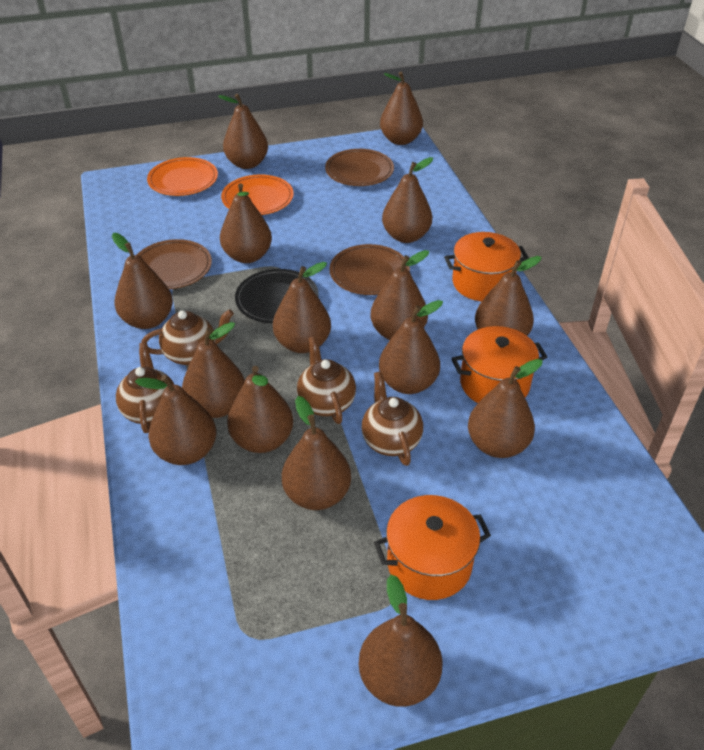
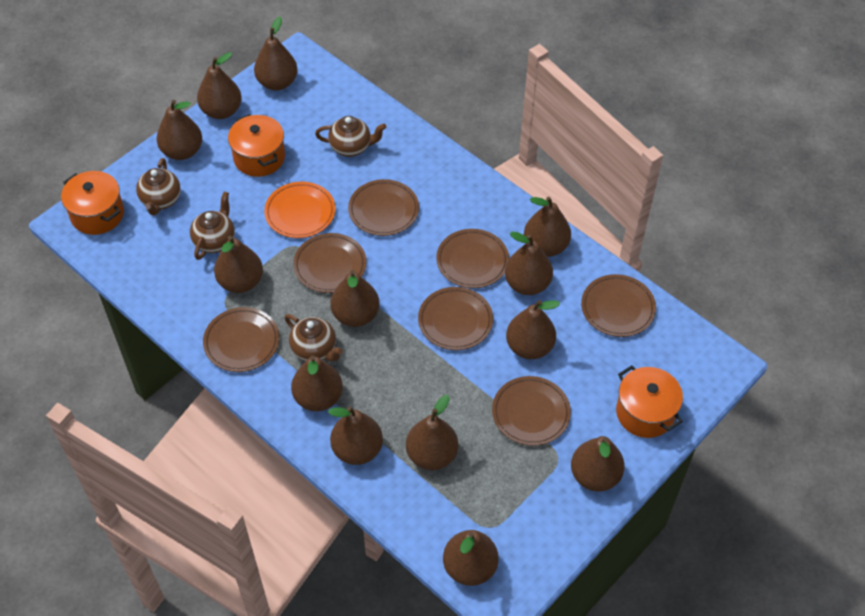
black plate: [235,269,319,323] = 1 -> none = 0
brown pear: [112,233,173,329] [135,375,216,465] [182,322,245,418] [218,94,268,169] [220,183,272,263] [227,366,293,453] [273,262,331,353] [282,396,351,510] [359,574,443,707] [371,250,429,340] [379,300,443,394] [380,71,423,145] [382,157,433,243] [468,359,543,458] [475,256,542,336] = 15 -> [156,100,202,160] [197,52,242,119] [214,236,263,293] [254,17,298,91] [291,355,343,411] [328,406,383,465] [330,270,380,327] [406,395,458,470] [443,530,499,586] [505,232,553,295] [506,300,560,359] [524,197,571,257] [571,436,625,492] = 13
brown plate: [137,239,212,289] [325,149,394,186] [329,244,410,295] = 3 -> [203,307,279,372] [293,233,367,293] [348,179,419,236] [418,287,493,350] [436,229,509,288] [492,376,571,446] [581,274,656,337] = 7
orange plate: [147,157,218,196] [221,174,294,215] = 2 -> [264,182,335,238] = 1

